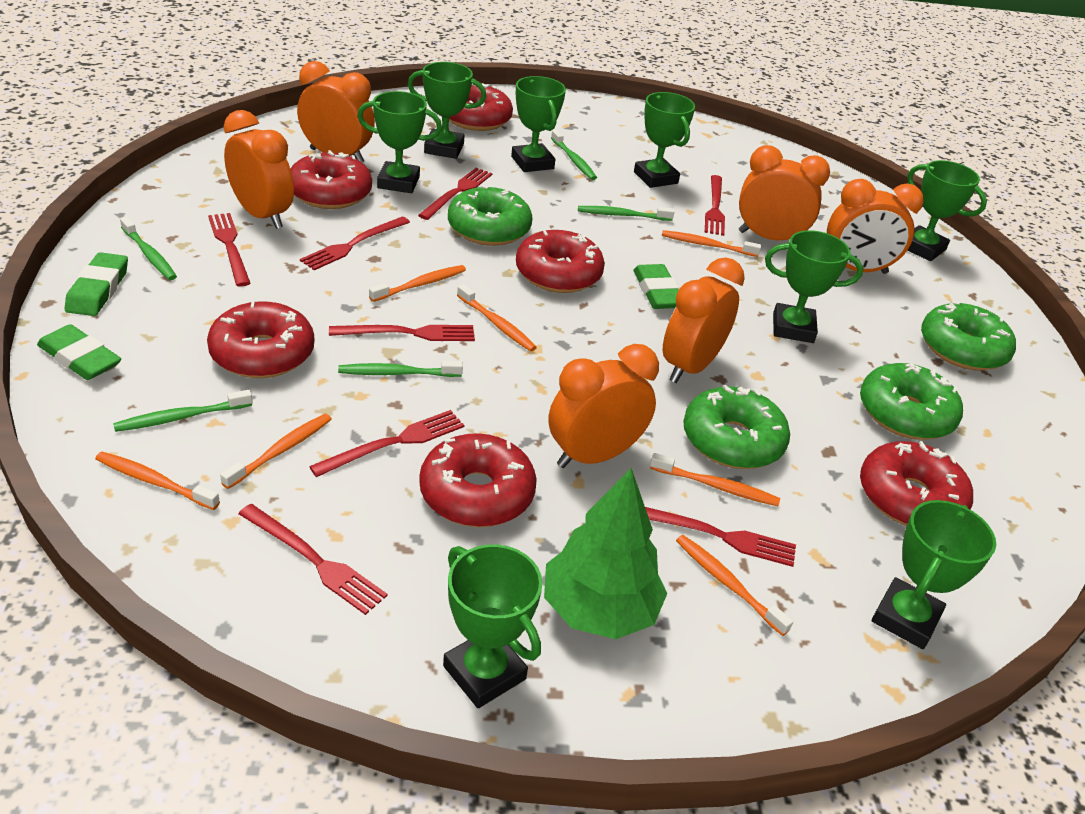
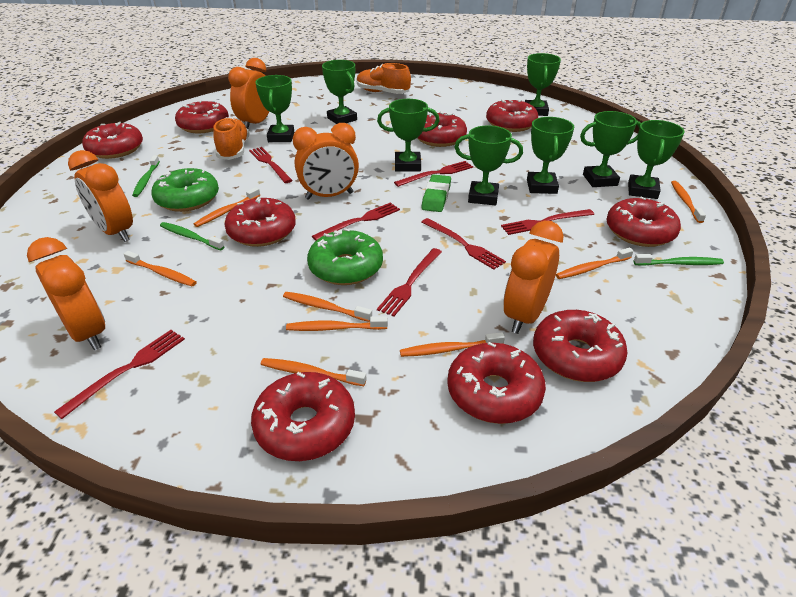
green donut: [448,185,532,246] [683,385,790,469] [860,363,963,440] [921,301,1016,370] = 4 -> [151,168,219,212] [307,228,383,285] = 2
green eraser: [37,324,121,380] [65,252,128,316] [634,264,679,309] = 3 -> [421,174,451,212] = 1
green toothbrush: [113,390,252,432] [120,217,177,280] [338,361,463,377] [551,130,597,180] [578,206,674,221] = 5 -> [132,155,160,197] [160,222,225,250] [634,254,724,266] = 3
green tree: [544,468,667,639] = 1 -> none = 0
orange clock: [224,110,294,229] [297,61,375,163] [548,344,659,468] [663,257,745,383] [739,145,830,240] [827,179,924,274] = 6 -> [27,237,105,350] [68,150,133,242] [228,58,269,129] [293,123,359,200] [503,221,564,334] = 5
orange shoe: none = 0 -> [213,117,249,160] [357,63,411,94] = 2
orange toothbrush: [95,452,220,510] [220,414,332,489] [369,265,466,302] [457,284,537,351] [650,453,780,506] [662,230,761,257] [676,535,793,636] = 7 -> [124,251,197,286] [194,187,260,227] [261,358,366,386] [283,292,372,322] [286,316,388,331] [400,332,505,357] [556,247,634,279] [671,181,706,223] = 8
red donut: [207,301,314,378] [290,150,372,209] [419,433,537,527] [449,83,513,131] [516,230,605,293] [860,441,973,526] = 6 -> [82,122,143,159] [175,100,229,134] [224,197,296,247] [251,372,355,461] [417,111,467,147] [447,342,546,424] [486,99,538,132] [533,310,628,382] [606,197,681,247] = 9
red fork: [208,213,251,287] [239,504,388,615] [300,217,410,270] [309,410,464,477] [329,325,475,341] [418,168,492,220] [645,507,796,567] [705,175,725,236] = 8 -> [54,330,185,419] [249,147,293,183] [312,203,400,241] [377,248,442,317] [394,161,473,187] [421,218,506,270] [501,209,594,235] = 7

